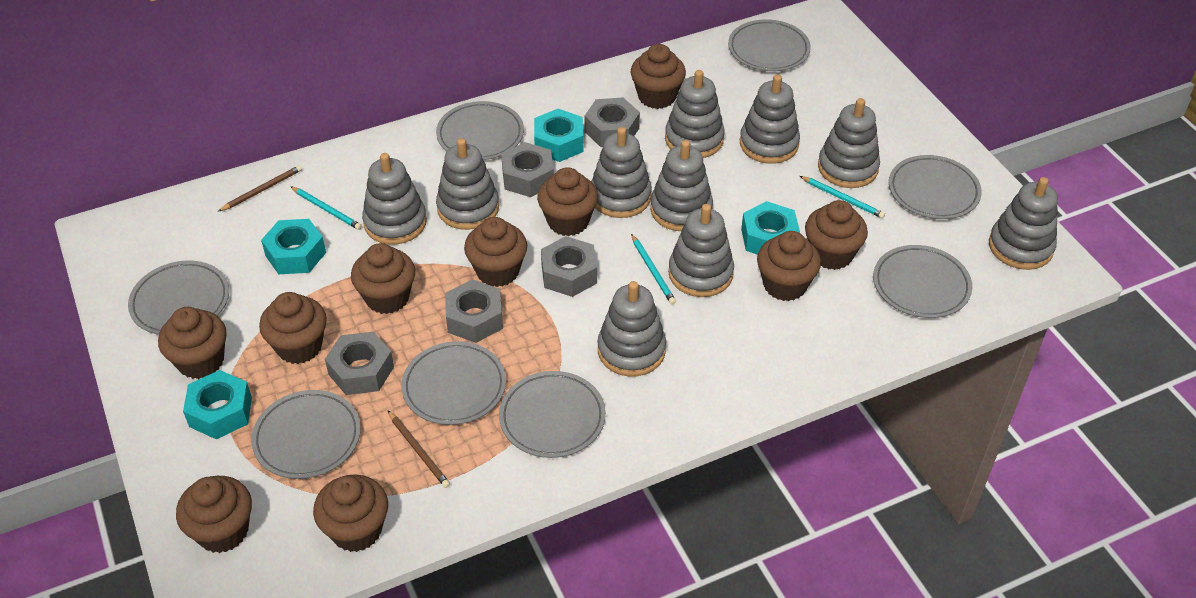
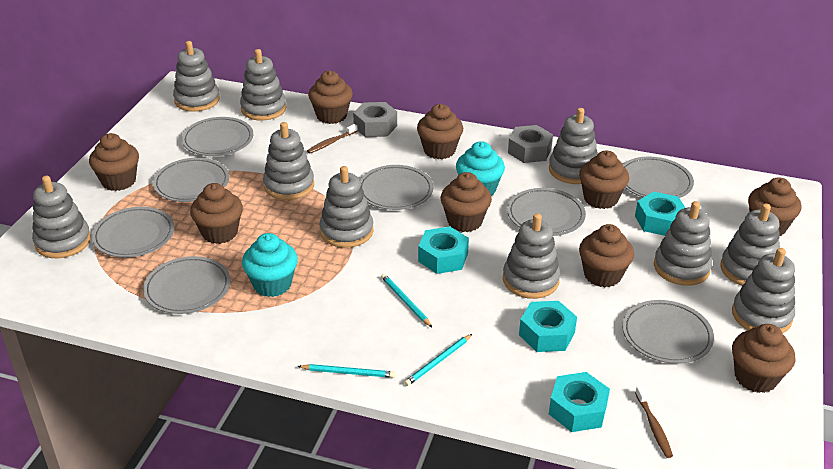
brown cupcake: [158,307,227,379] [176,476,252,553] [259,292,327,364] [313,474,388,552] [351,243,415,314] [464,217,527,287] [537,167,598,236] [631,44,686,109] [757,231,821,301] [805,200,868,270] = 10 -> [89,133,139,191] [190,183,243,244] [308,71,353,124] [417,104,463,159] [441,172,492,232] [579,151,629,209] [579,224,634,287] [732,324,796,393] [748,177,801,236] = 9
brown pencil: [218,165,302,212] [388,411,450,488] = 2 -> none = 0
brown toothbrush: none = 0 -> [307,124,358,154] [635,386,673,458] = 2
grey nut: [325,332,394,395] [445,279,503,343] [501,142,554,197] [541,236,597,297] [584,98,640,147] = 5 -> [353,102,397,137] [508,125,553,163] = 2
turquoise cupcake: none = 0 -> [242,233,298,297] [456,141,505,196] = 2

